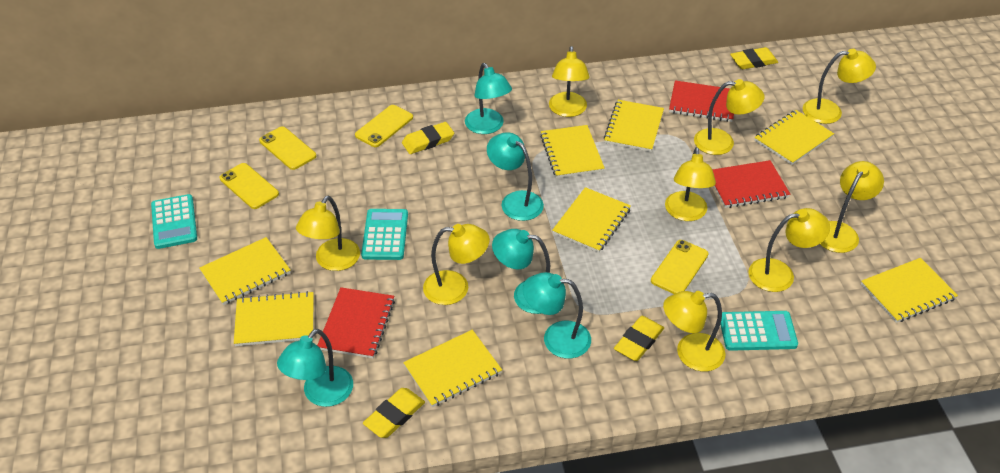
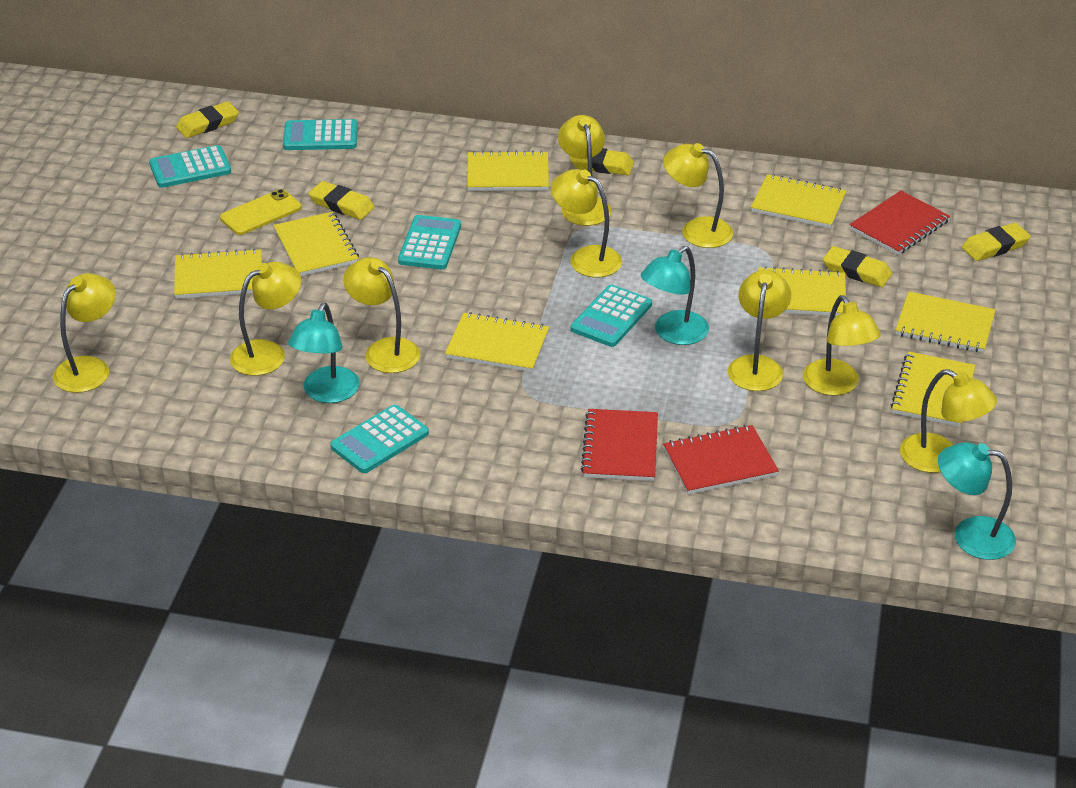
turquoise calculator: [151,194,197,249] [361,209,408,260] [720,311,798,351] = 3 -> [149,145,231,188] [283,119,358,150] [330,405,429,473] [398,215,461,269] [571,285,652,347] = 5
turquoise lamp: [277,329,353,407] [465,63,512,134] [487,132,544,221] [492,229,550,314] [523,272,591,359] = 5 -> [288,303,360,403] [641,246,709,345] [938,442,1016,560] = 3
yellow eraser: [363,388,425,438] [402,122,454,154] [614,316,664,361] [730,47,778,69] = 4 -> [176,101,239,138] [309,181,374,220] [570,148,634,175] [823,246,892,287] [962,223,1031,261] = 5
yellow phone: [220,163,279,209] [259,126,316,170] [355,105,413,147] [651,240,708,294] = 4 -> [220,189,302,235] = 1

